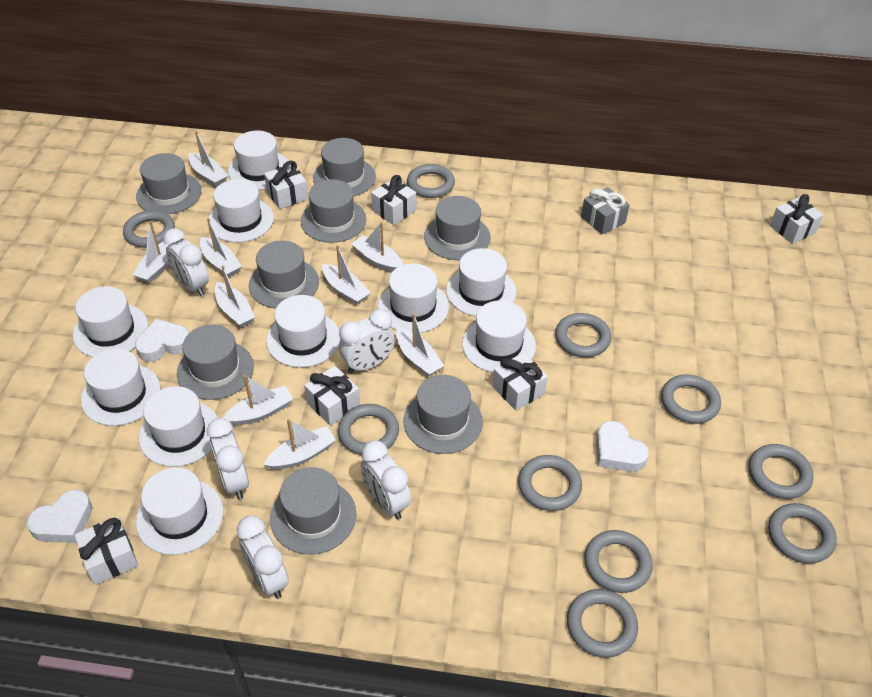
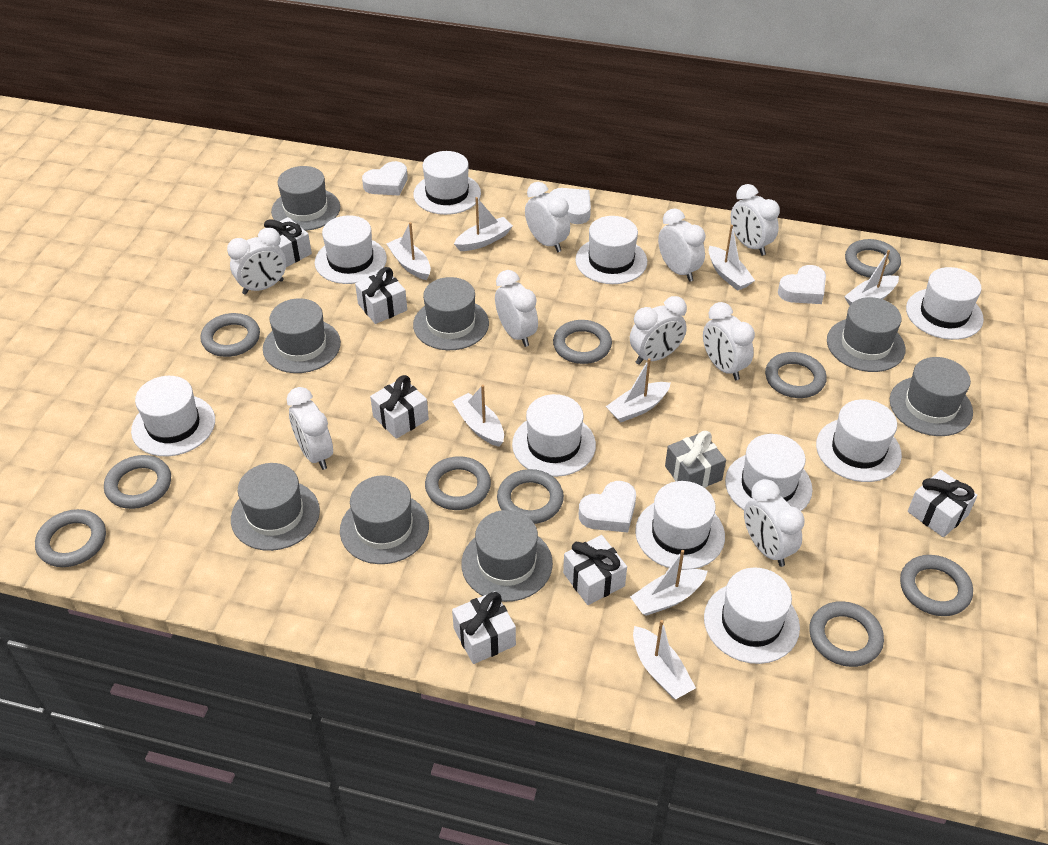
white boat: [132,221,171,283] [188,131,228,187] [200,218,242,277] [215,265,255,327] [223,375,293,425] [264,419,336,470] [322,245,371,305] [352,222,403,272] [396,313,444,376] = 9 -> [386,222,431,280] [452,385,504,447] [454,197,513,251] [606,358,671,422] [630,550,708,616] [633,620,696,699] [708,225,755,291] [844,250,899,306] = 8
white clock: [163,228,209,296] [207,418,249,499] [237,516,289,599] [339,309,395,373] [361,440,411,519] = 5 -> [227,228,286,295] [287,387,333,470] [495,270,538,347] [525,182,570,252] [630,296,687,365] [658,208,705,282] [703,302,755,380] [731,184,780,256] [744,479,805,567] = 9
white heart: [26,490,93,543] [135,319,189,362] [596,421,649,472] = 3 -> [362,161,408,195] [550,188,591,224] [579,481,636,532] [778,265,826,304] = 4

